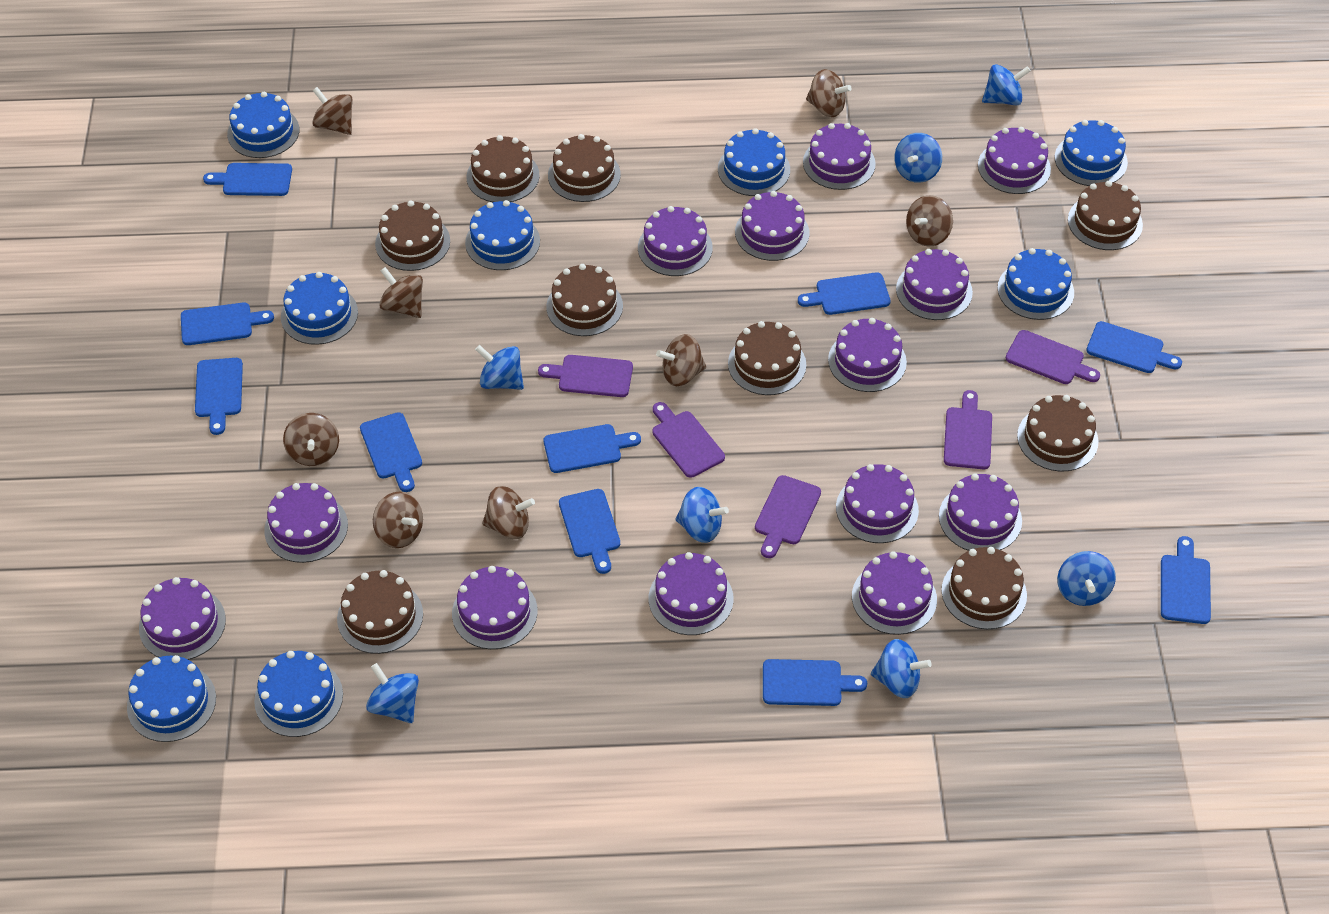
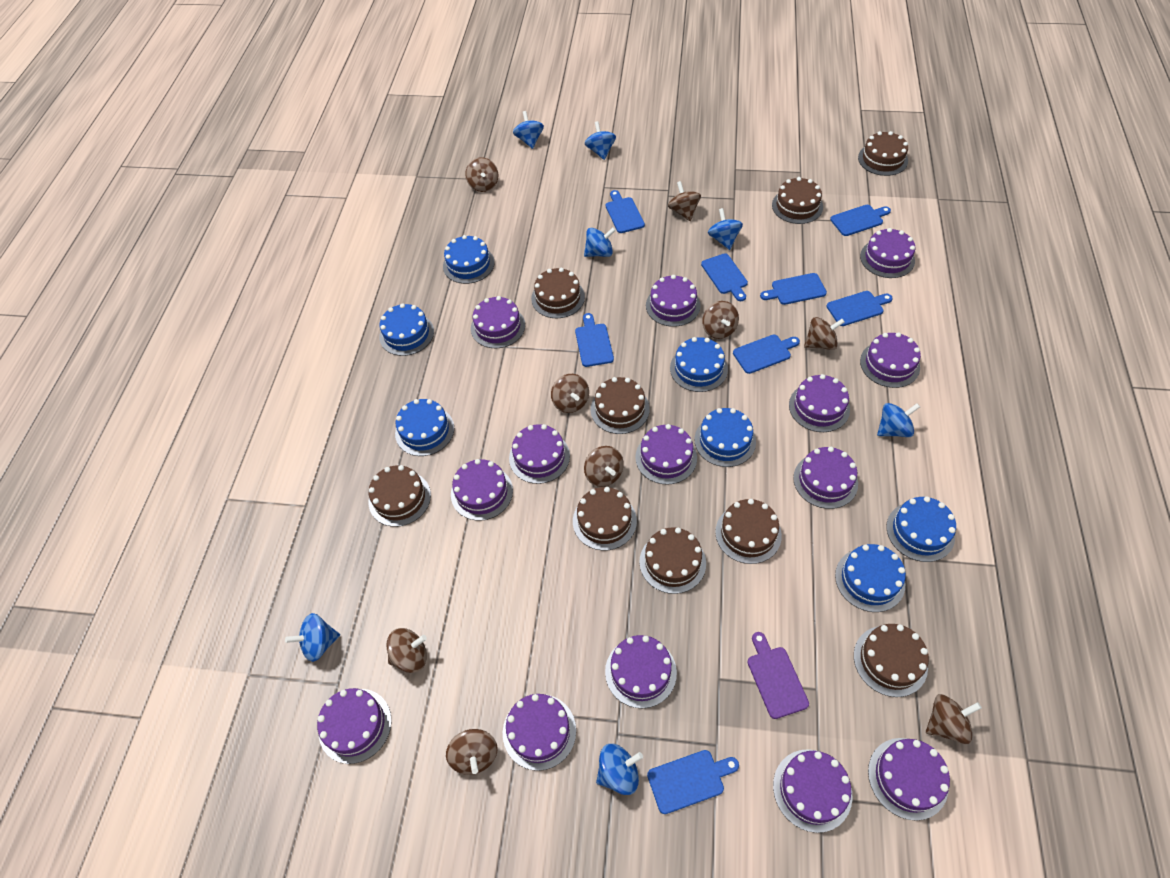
blue cake: [127,655,216,742] [227,92,299,158] [254,651,343,737] [281,272,358,345] [465,200,540,270] [718,128,790,196] [998,248,1074,320] [1055,120,1128,186] = 8 -> [379,303,434,356] [395,399,454,456] [443,235,495,284] [670,337,728,392] [694,408,756,467] [835,544,906,612] [886,496,956,562] = 7
blue cutting board: [181,302,274,345] [195,358,243,435] [203,163,292,196] [360,412,422,492] [544,424,641,473] [559,489,620,574] [763,659,867,706] [798,272,891,315] [1086,321,1182,373] [1161,536,1211,624] = 10 -> [575,313,614,367] [606,190,645,233] [647,750,739,814] [701,253,748,301] [733,335,800,374] [760,273,827,305] [826,291,893,326] [830,205,891,236] = 8
brown spinning top: [283,413,339,466] [312,87,353,135] [373,492,423,548] [379,267,423,318] [482,486,535,539] [656,334,706,386] [806,69,852,117] [906,195,953,246] = 8 -> [386,628,427,673] [446,729,498,775] [465,157,498,192] [551,374,589,413] [584,446,624,487] [668,181,701,221] [702,301,739,339] [804,317,845,350] [926,694,982,744] = 9
purple cake: [139,577,226,660] [264,483,348,563] [452,566,538,649] [638,206,713,276] [649,552,734,635] [735,191,810,261] [803,123,876,190] [828,318,907,392] [836,464,919,543] [852,551,937,635] [896,249,973,320] [939,473,1022,551] [978,127,1051,194] = 13 -> [317,688,392,764] [451,459,513,521] [471,296,525,348] [503,694,576,771] [509,424,570,484] [605,635,677,708] [635,424,697,485] [646,275,701,327] [773,749,852,833] [789,374,850,432] [793,447,858,509] [860,228,915,278] [860,332,921,388] [868,738,950,821] = 14
purple cutting board: [538,355,633,397] [652,402,725,478] [755,475,821,558] [944,390,992,469] [1006,330,1100,384] = 5 -> [748,632,809,719] = 1

